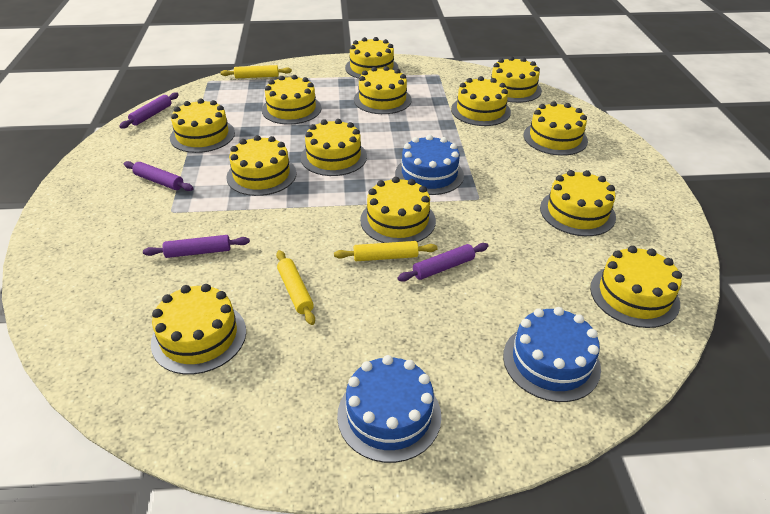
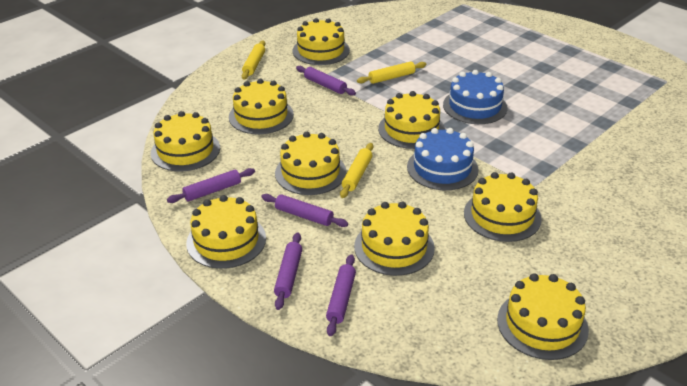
blue cake: [337,355,441,463] [395,135,464,195] [503,307,601,402] = 3 -> [407,128,478,190] [443,70,508,124] = 2
purple rolling pin: [119,92,179,129] [124,161,194,191] [143,235,250,258] [397,243,488,282] = 4 -> [167,168,255,203] [261,194,348,227] [274,233,302,310] [296,66,356,96] [326,254,356,336] = 5
yellow cake: [151,284,246,374] [170,99,235,153] [226,135,297,196] [262,75,322,124] [301,119,367,176] [345,37,398,79] [354,66,412,114] [360,177,436,243] [451,76,511,126] [490,56,542,103] [524,101,588,156] [540,170,616,236] [590,246,682,328] = 13 -> [151,111,220,171] [186,195,266,269] [229,79,294,134] [275,132,346,195] [293,18,350,65] [354,202,435,276] [378,91,445,149] [464,172,542,242] [497,273,589,360] = 9

